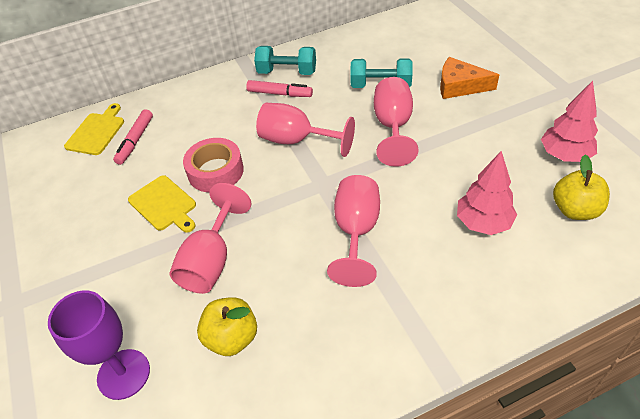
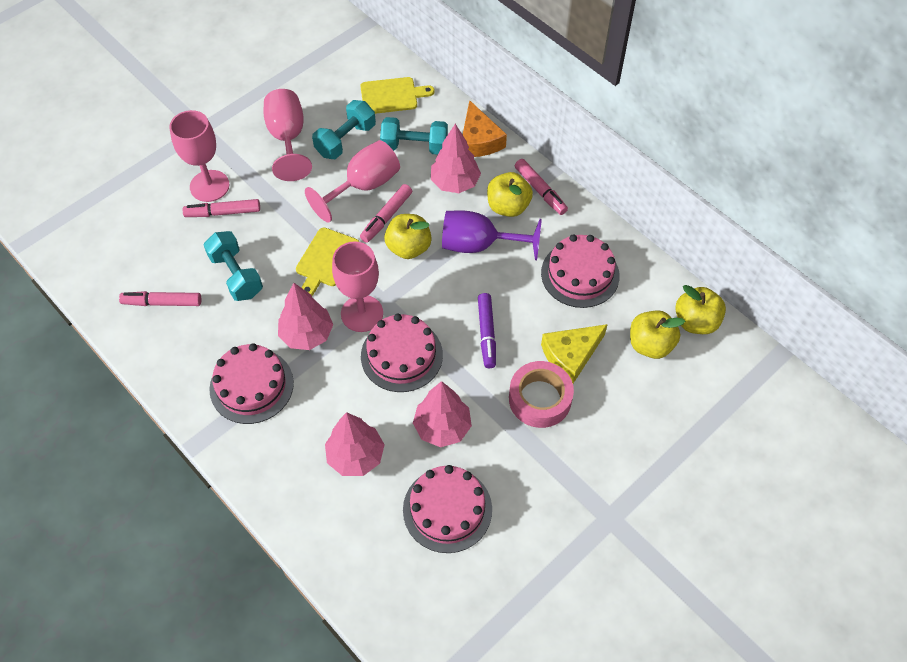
pink cake: none = 0 -> [209,343,294,424] [361,313,443,392] [403,465,492,553] [541,234,620,308] = 4
pink marker: [113,109,153,165] [246,80,313,97] = 2 -> [119,291,201,306] [182,199,260,217] [360,184,412,243] [515,159,568,215] = 4
pink tree: [457,151,517,235] [541,81,598,162] = 2 -> [278,283,333,350] [325,412,385,476] [413,381,472,447] [431,124,481,193] = 4
purple marker: none = 0 -> [478,293,496,368] = 1
turquoise dumbbell: [254,46,316,75] [350,58,413,88] = 2 -> [204,231,263,301] [312,100,376,159] [380,117,448,155] = 3
yellow apple: [197,297,257,356] [553,155,610,220] = 2 -> [384,214,432,259] [487,172,533,217] [630,310,685,359] [675,285,726,334] = 4
yellow cheese: none = 0 -> [541,324,608,383] = 1

